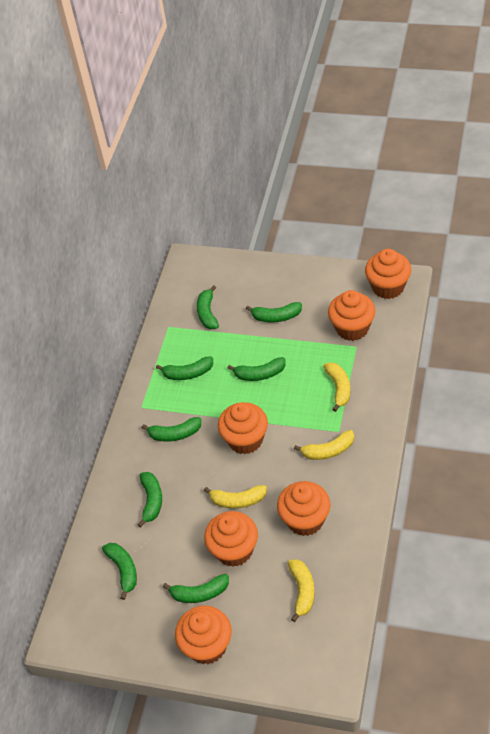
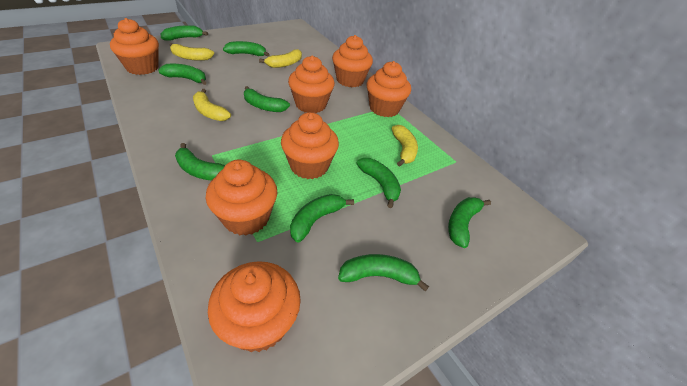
green banana: [102,543,137,600] [138,472,162,528] [142,417,201,442] [156,356,213,380] [163,574,229,603] [197,285,219,329] [228,357,286,381] [246,302,302,323] = 8 -> [158,64,207,85] [160,25,208,41] [175,143,225,181] [223,41,270,57] [244,86,290,112] [290,194,354,243] [338,254,429,291] [356,158,401,208] [448,197,491,248] = 9
orange cupcake: [175,606,232,664] [204,511,258,567] [218,402,268,454] [277,481,330,536] [328,290,376,341] [365,249,411,299] = 6 -> [110,18,159,75] [206,160,277,235] [208,261,301,352] [281,112,339,179] [288,56,335,113] [332,35,373,87] [366,61,411,117] = 7

